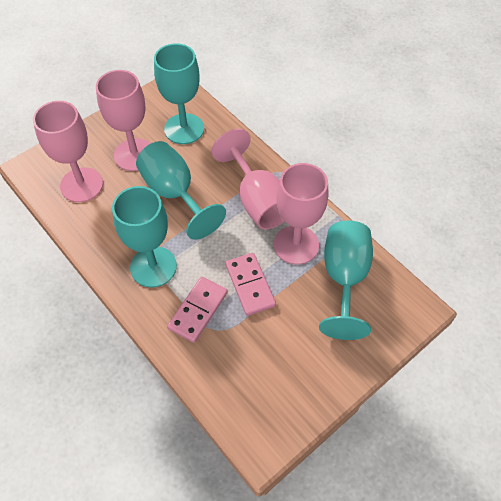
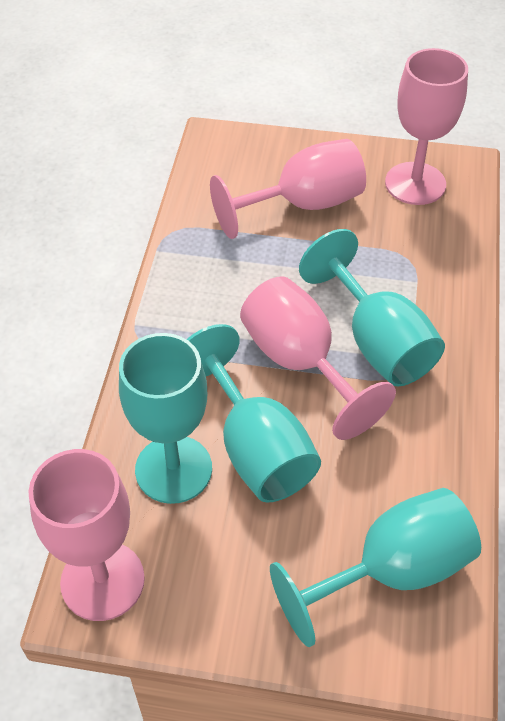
pink domino: [167,277,228,343] [225,253,276,316] = 2 -> none = 0

